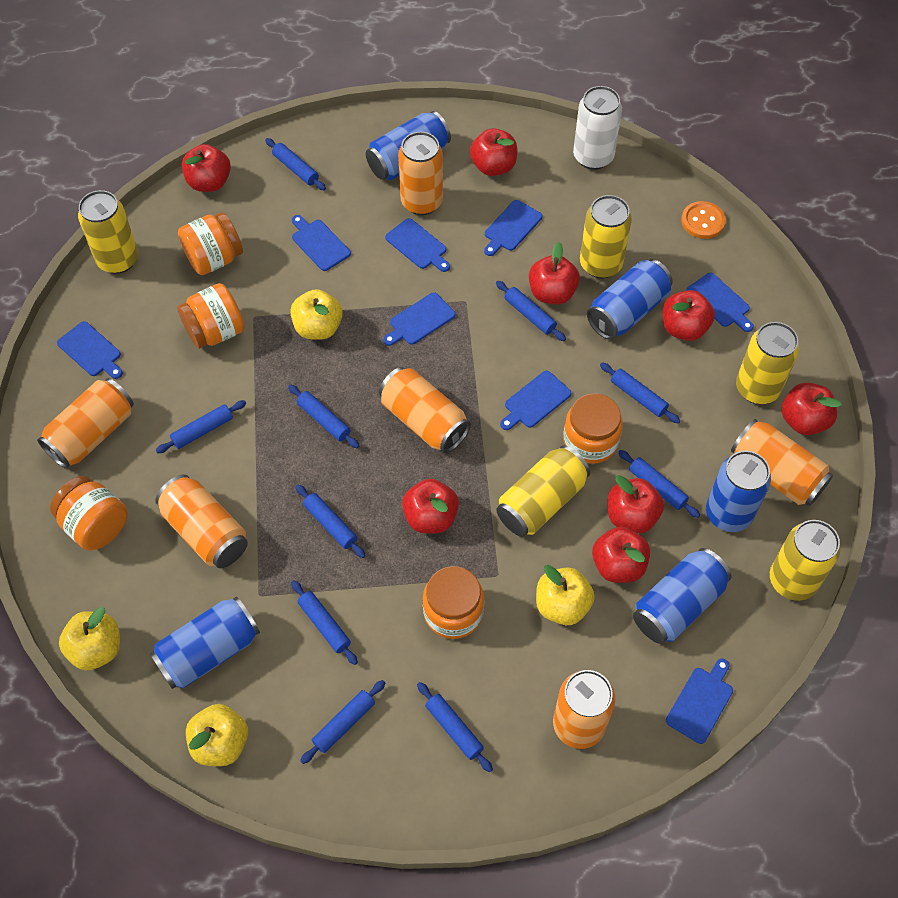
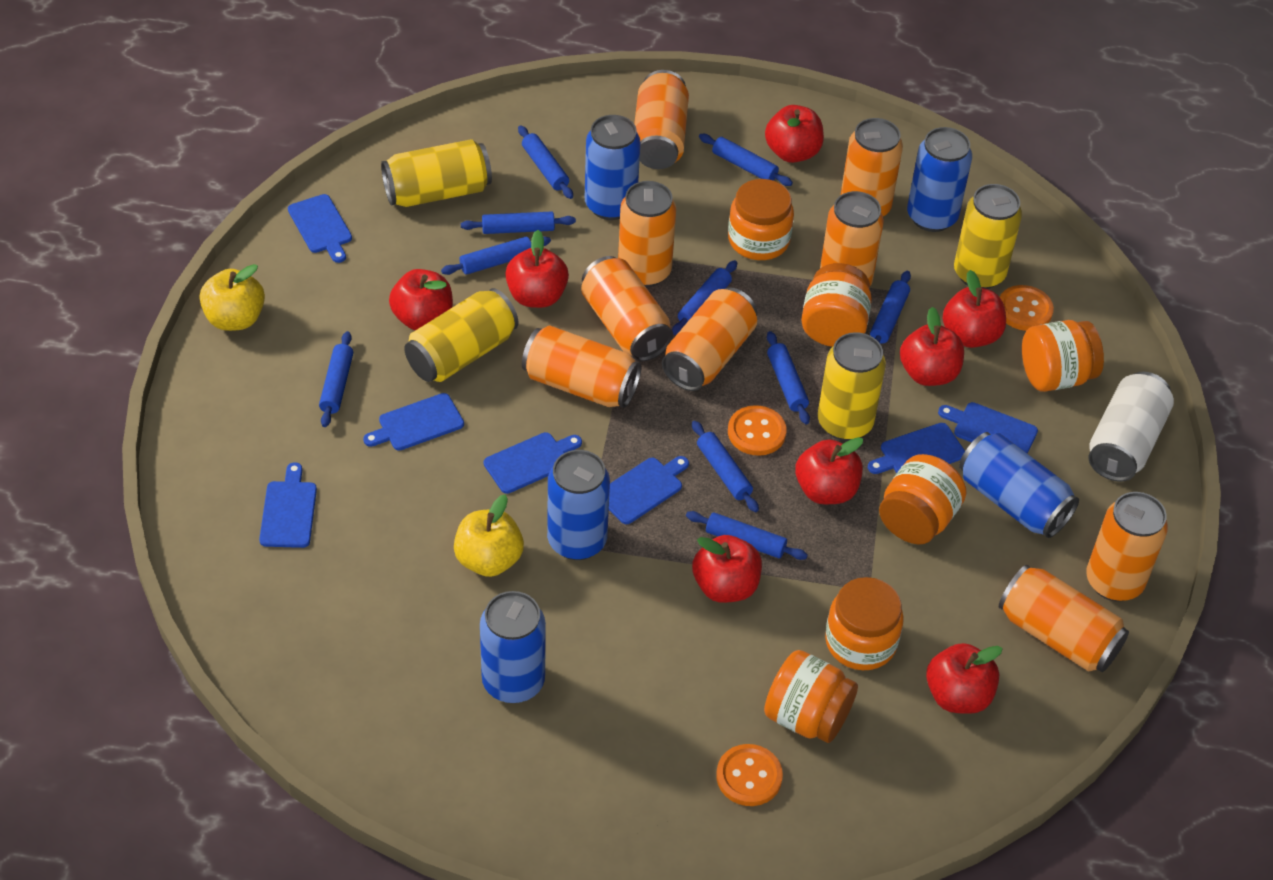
blue cutting board: [57,321,123,379] [292,215,351,271] [383,292,455,346] [385,218,450,272] [484,200,542,256] [500,371,571,430] [666,659,733,744] [686,273,754,332] = 8 -> [259,462,317,548] [288,194,352,263] [363,393,464,451] [483,432,582,494] [609,456,689,524] [868,423,965,474] [938,402,1038,454] = 7
orange button: [681,201,726,239] = 1 -> [716,744,783,806] [728,405,786,456] [1000,285,1054,331] = 3
orange can: [37,378,134,469] [156,475,248,568] [379,367,471,453] [398,132,443,215] [553,670,615,749] [731,419,833,506] = 6 -> [522,325,641,408] [581,256,673,361] [618,181,676,287] [634,70,689,169] [662,288,757,391] [820,191,884,286] [841,118,903,216] [999,565,1129,672] [1086,492,1168,602] = 9
orange jar: [50,476,128,550] [177,283,245,349] [178,212,243,275] [423,566,484,639] [563,393,623,464] = 5 -> [728,179,794,260] [764,650,858,743] [801,263,872,347] [825,577,904,670] [879,454,966,544] [1022,320,1104,392] = 6
yellow apple: [59,607,120,671] [186,704,248,766] [290,289,343,340] [536,565,595,625] = 4 -> [199,264,265,331] [454,495,524,577] = 2
yellow can: [78,190,138,274] [496,445,590,537] [580,195,632,278] [736,322,799,404] [770,520,840,601] = 5 -> [381,139,492,207] [404,288,518,382] [818,332,886,441] [954,184,1022,289] = 4

